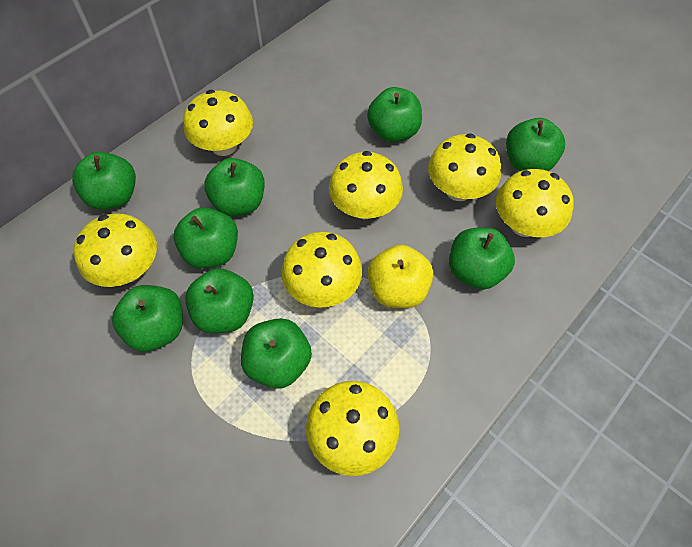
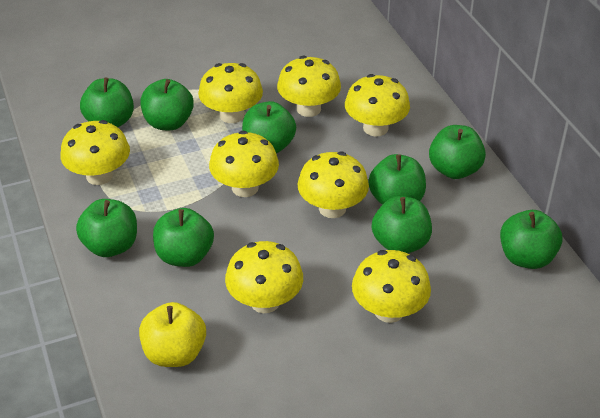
yellow mushroom: [74,213,157,287] [183,90,253,156] [282,232,362,308] [306,381,399,476] [329,151,403,220] [428,133,501,201] [496,169,573,237] = 7 -> [60,120,130,185] [198,63,263,123] [209,131,279,197] [225,241,303,313] [277,56,341,117] [297,151,369,218] [345,74,410,137] [352,250,431,323] = 8

